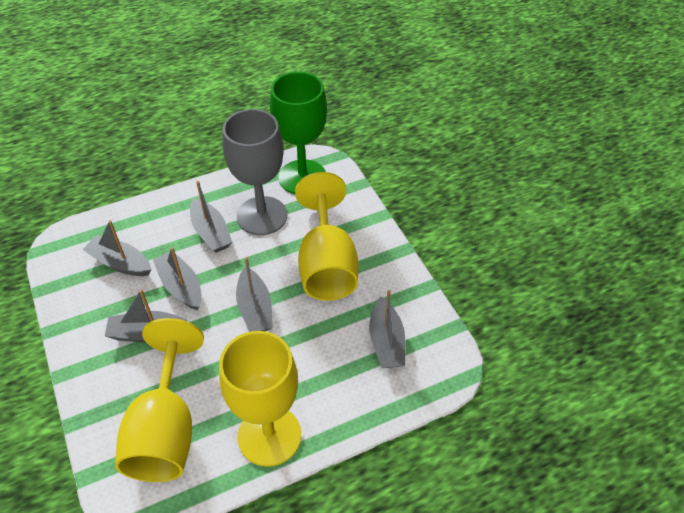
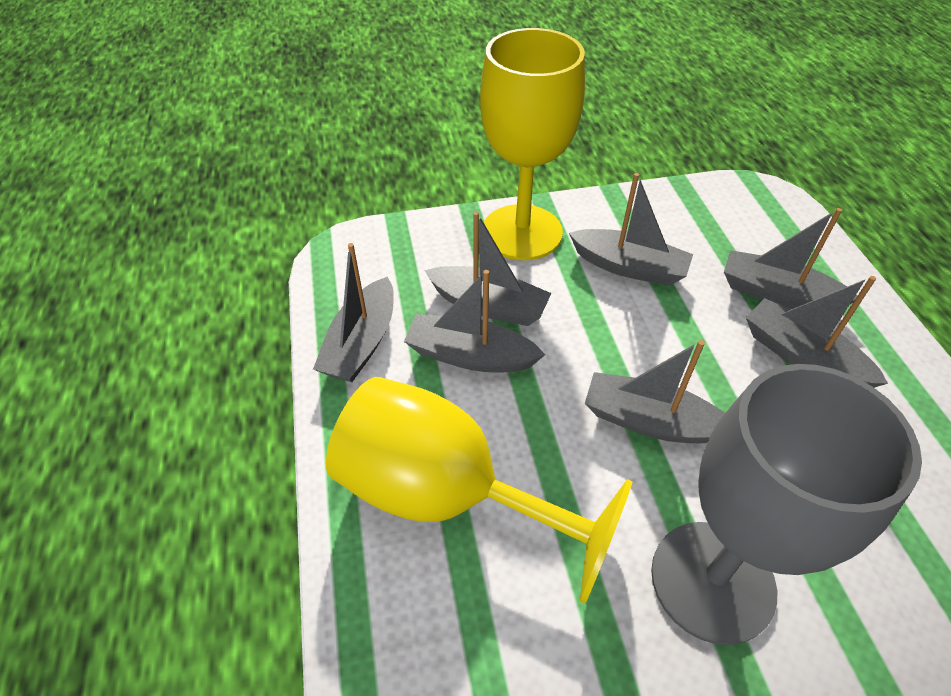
green goblet: [270,72,327,194] = 1 -> none = 0
grey boat: [82,220,151,276] [105,289,188,342] [153,247,202,310] [190,181,232,253] [236,257,273,332] [369,290,405,368] = 6 -> [313,243,394,382] [404,270,545,372] [424,212,551,326] [569,173,693,286] [585,340,725,443] [724,208,858,309] [746,276,888,388] = 7
yellow goblet: [115,318,204,482] [219,331,301,467] [295,172,358,301] = 3 -> [326,377,633,603] [480,28,585,260] = 2

